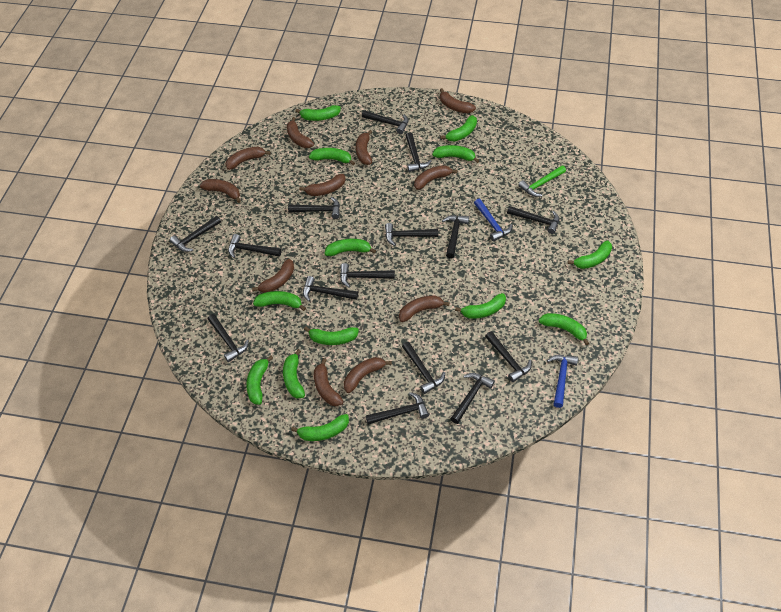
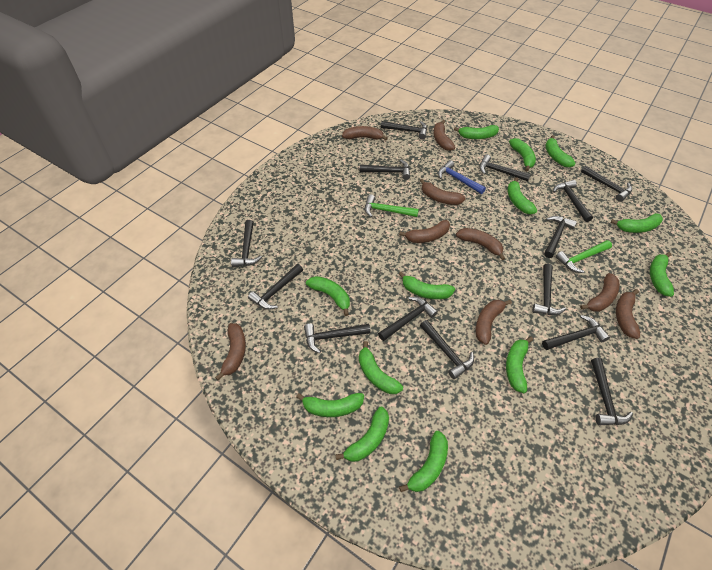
black hammer: [170,216,221,252] [208,314,249,362] [228,234,281,258] [288,197,340,219] [303,276,358,301] [340,263,395,288] [362,110,408,134] [366,392,429,425] [385,223,438,246] [402,342,445,394] [405,132,432,172] [442,215,469,259] [450,373,495,424] [485,331,532,382] [507,206,559,234] = 15 -> [231,220,262,267] [248,264,303,310] [304,323,371,353] [360,160,410,180] [378,297,438,341] [381,121,427,139] [420,320,474,379] [479,154,531,181] [532,263,566,315] [542,315,610,350] [544,216,577,258] [553,180,593,222] [581,166,632,202] [591,358,633,425] = 14
blue hammer: [474,199,512,241] [547,355,578,408] = 2 -> [438,160,486,194] = 1
brown banana: [200,179,241,203] [226,147,271,170] [252,259,294,293] [287,117,314,148] [299,174,346,196] [314,358,344,406] [344,357,392,393] [356,130,372,165] [399,296,450,322] [414,165,458,190] [440,88,476,113] = 11 -> [215,323,246,380] [342,126,388,140] [399,220,450,243] [420,179,466,205] [434,120,455,151] [456,228,505,260] [476,300,512,345] [580,273,620,312] [616,289,640,339] = 9
green hammer: [518,165,566,197] = 1 -> [365,194,419,217] [556,240,612,273] = 2

